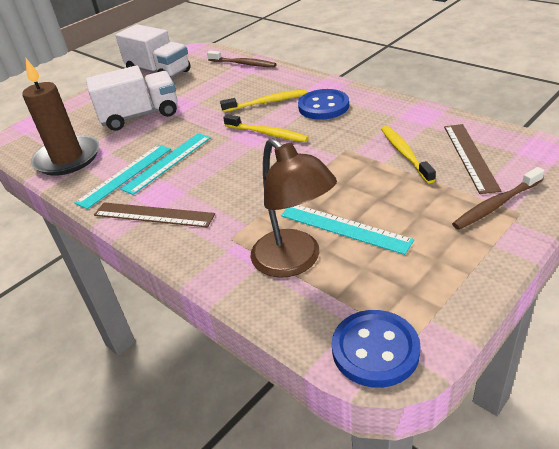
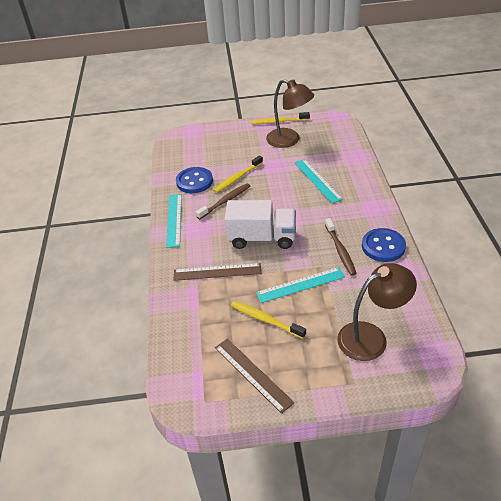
brown candle: [22,59,99,176] = 1 -> none = 0
brown lamp: [250,138,337,278] = 1 -> [266,79,314,148] [337,263,417,361] = 2
white truck: [86,65,177,131] [115,24,191,78] = 2 -> [225,200,296,249] = 1

